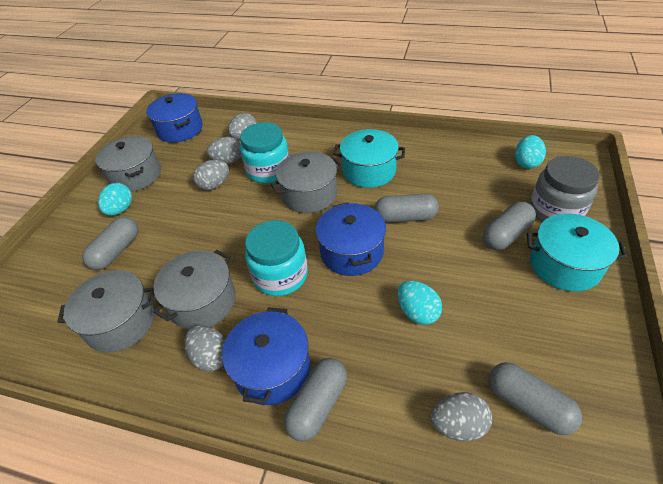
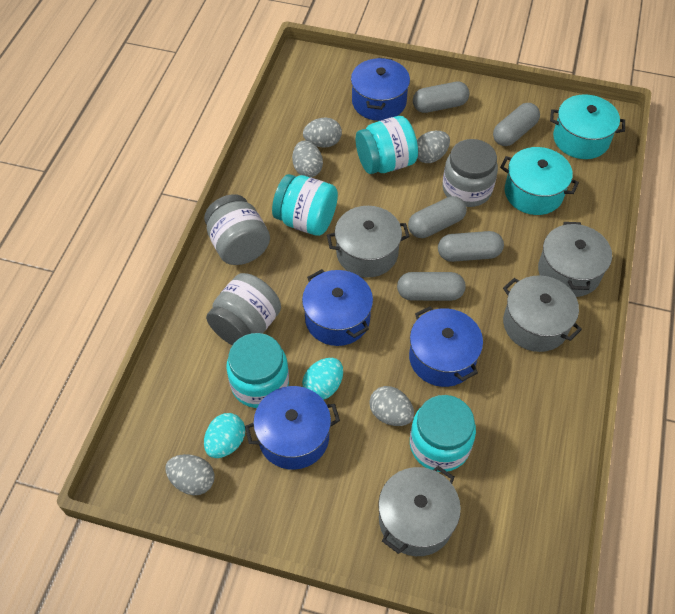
blue pot: [146,93,203,143] [222,307,310,405] [316,202,386,276] = 3 -> [245,386,340,470] [302,269,373,346] [351,58,410,121] [409,307,483,387] = 4
grey jar: [530,156,600,221] = 1 -> [204,194,270,265] [206,273,281,345] [442,139,498,207] = 3
turquoise egg: [98,183,132,216] [397,281,442,325] [515,135,546,169] = 3 -> [204,413,245,458] [302,358,343,400] = 2
turquoise jar: [240,122,289,184] [245,220,308,296] = 2 -> [226,333,289,408] [272,174,338,236] [356,116,418,174] [410,395,476,472] = 4

